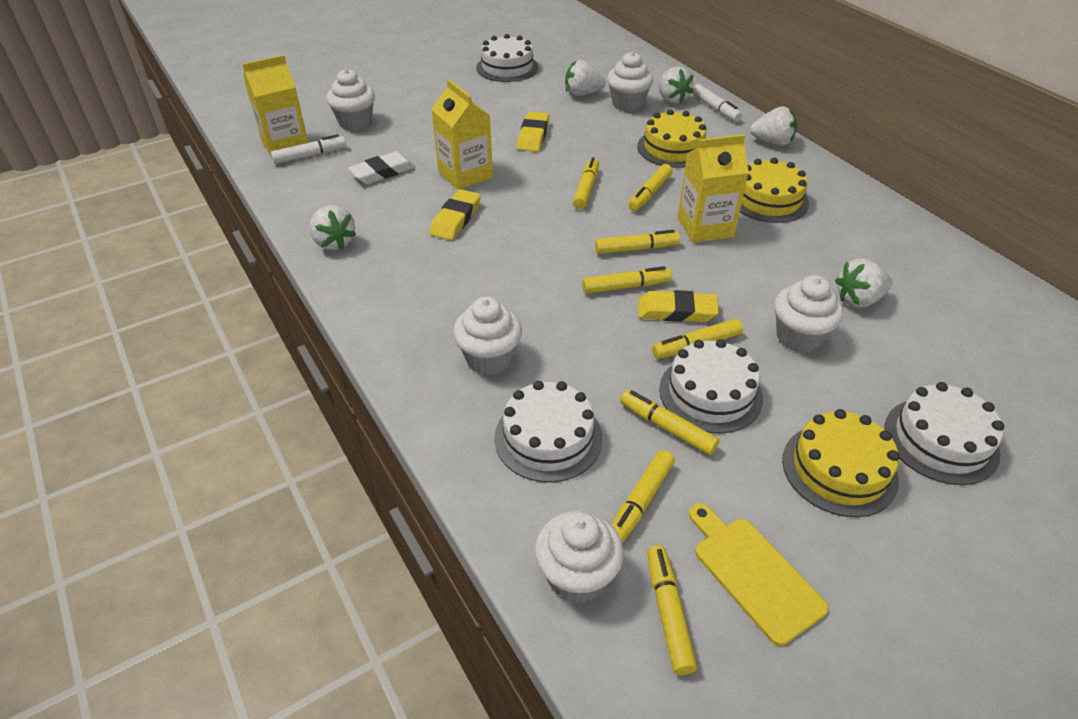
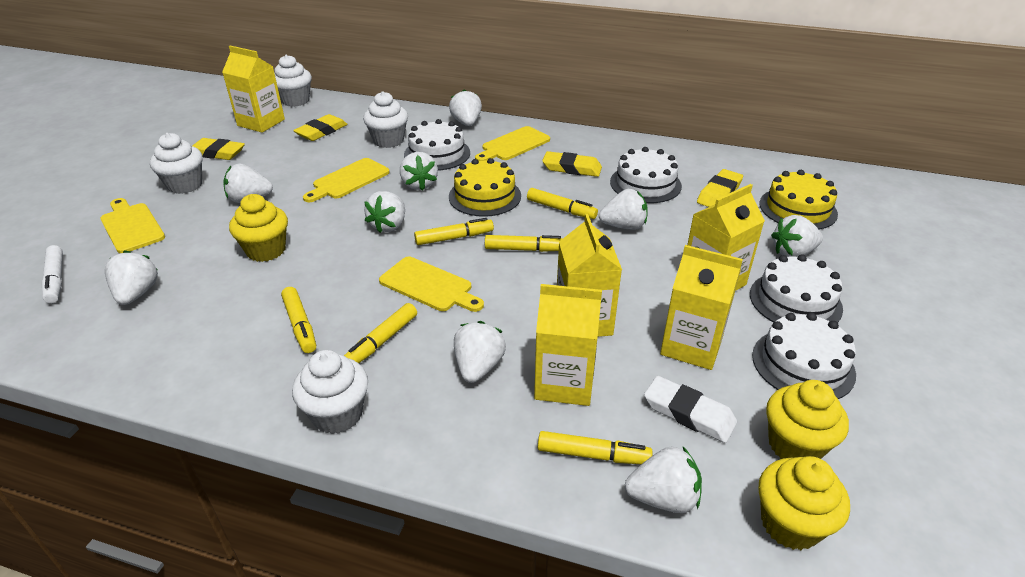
white cupcake: [326,69,375,131] [453,296,522,375] [535,511,624,603] [607,51,653,112] [774,275,843,353] = 5 -> [150,133,203,194] [274,55,312,107] [292,350,368,434] [363,91,408,148] = 4
white marker: [271,134,346,164] [693,84,742,122] = 2 -> [41,245,63,304] = 1
white strawberry: [310,205,356,250] [565,60,606,96] [658,66,693,104] [750,106,797,146] [835,258,892,308] = 5 -> [105,250,158,305] [223,163,273,203] [364,191,405,233] [400,152,438,191] [449,89,482,126] [454,321,506,383] [599,189,648,230] [625,447,702,513] [771,215,823,257] = 9
yellow cake: [637,109,707,168] [740,158,809,223] [782,409,900,517] = 3 -> [449,158,521,217] [759,170,838,230] = 2
yellow carton: [242,55,309,158] [431,79,493,190] [678,134,749,243] = 3 -> [222,46,285,133] [534,284,602,406] [557,214,622,337] [660,245,743,370] [687,184,765,291] = 5
yellow cupcake: none = 0 -> [229,194,288,262] [758,456,850,550] [766,380,849,459] = 3
yellow cutting board: [689,503,829,646] = 1 -> [100,198,165,253] [303,158,390,202] [379,257,484,312] [475,126,550,161] = 4
yellow eraser: [430,189,481,240] [517,111,549,152] [638,290,719,322] = 3 -> [192,138,245,160] [293,114,348,141] [542,151,602,177] [697,169,743,207] = 4
yellow marker: [573,157,599,209] [582,266,672,294] [595,230,680,254] [612,450,675,543] [620,390,719,455] [628,164,672,211] [647,545,697,675] [652,318,743,359] = 8 -> [281,287,316,353] [344,303,417,363] [414,218,494,245] [485,235,563,252] [527,188,598,219] [538,431,653,464] = 6

